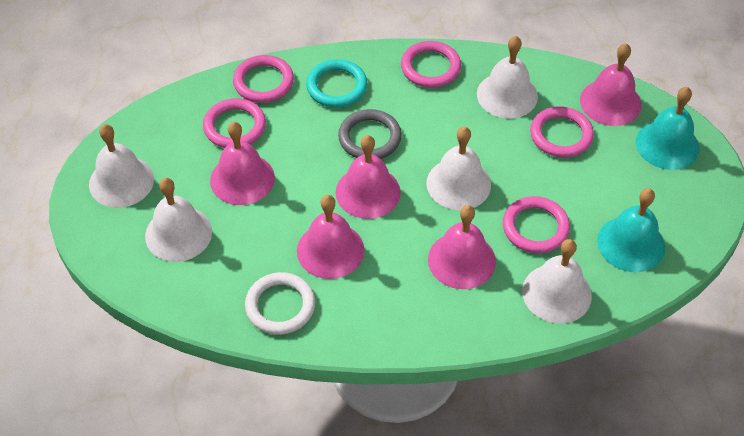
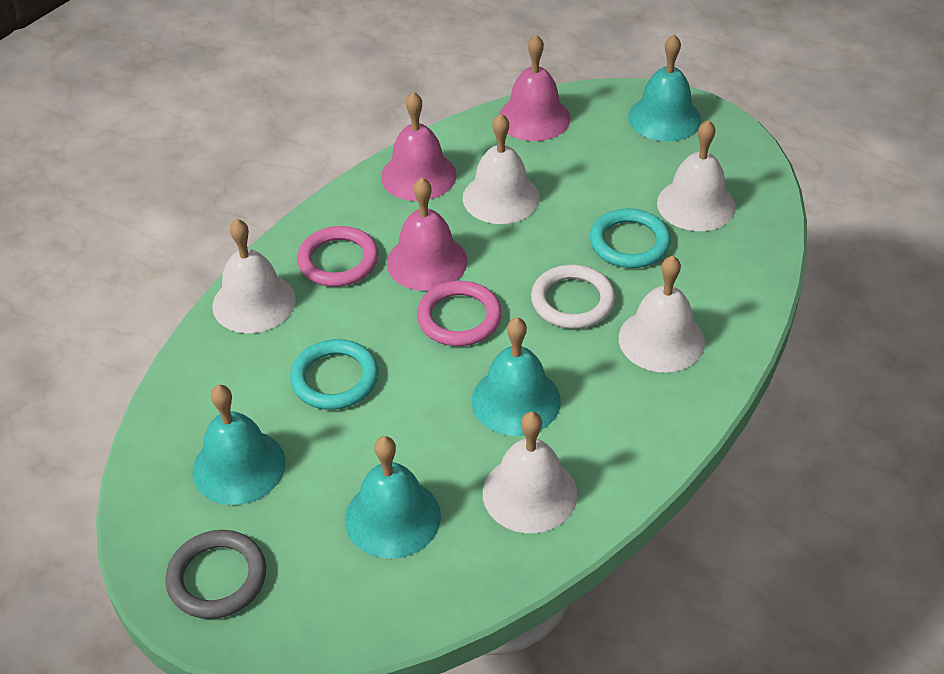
pink bell: [210,122,275,205] [297,195,364,279] [336,135,401,219] [428,205,496,289] [580,43,642,126] = 5 -> [381,92,457,201] [387,178,467,291] [499,35,571,141] = 3
pink ring: [203,98,266,148] [233,55,294,103] [401,41,461,88] [503,196,570,253] [530,107,594,157] = 5 -> [297,226,379,287] [417,281,502,346] = 2
turquoise bell: [597,188,665,272] [636,87,699,170] = 2 -> [192,385,286,505] [345,436,441,559] [472,317,561,436] [628,35,701,142] = 4
turquoise ring: [306,59,367,108] = 1 -> [290,339,379,410] [590,209,671,268] = 2

